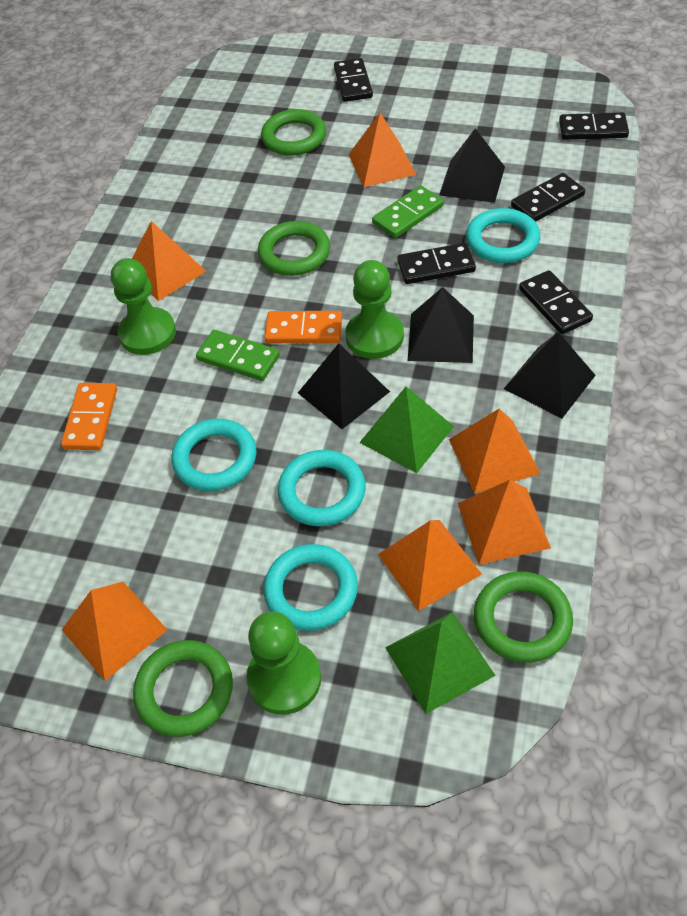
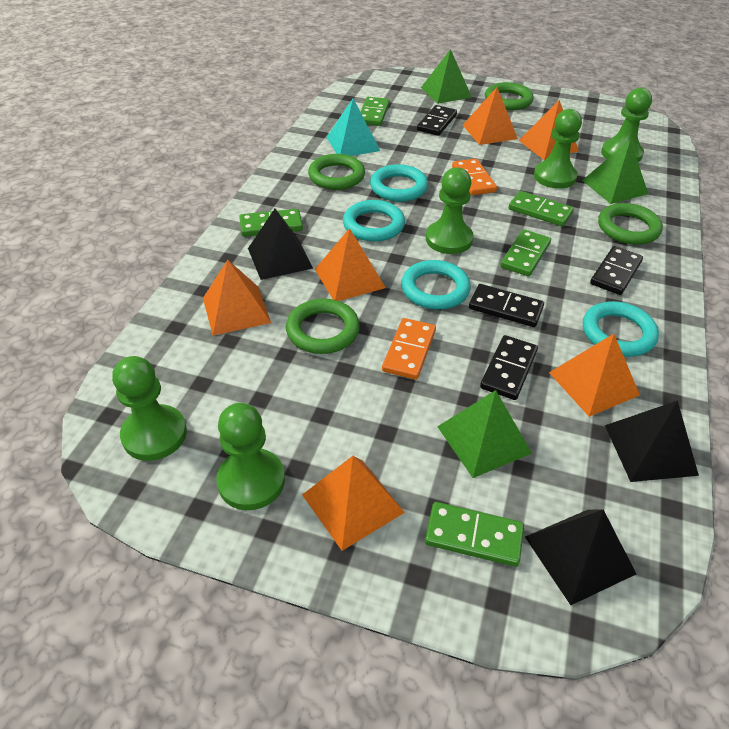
black domino: [334,58,373,102] [398,243,476,284] [511,173,585,222] [519,270,593,334] [559,112,629,140] = 5 -> [417,105,457,136] [469,284,544,327] [480,335,538,400] [590,246,643,295] = 4
black pyramid: [298,343,390,429] [408,287,474,363] [439,128,505,203] [504,332,596,418] = 4 -> [248,209,313,280] [525,509,636,605] [605,400,699,482] = 3
green domino: [196,330,280,381] [372,185,444,238] = 2 -> [239,209,303,237] [360,97,390,126] [425,502,524,567] [500,229,551,276] [508,191,574,226] = 5
green pawn: [111,258,176,355] [246,612,321,715] [345,260,404,359] = 3 -> [112,356,187,461] [216,403,285,510] [426,167,474,254] [534,109,582,189] [601,88,652,162] = 5
green pyramid: [359,386,454,473] [385,612,496,714] = 2 -> [421,49,472,104] [437,390,532,478] [582,140,648,204] = 3
turquoise pyramid: none = 0 -> [326,99,380,156] = 1

